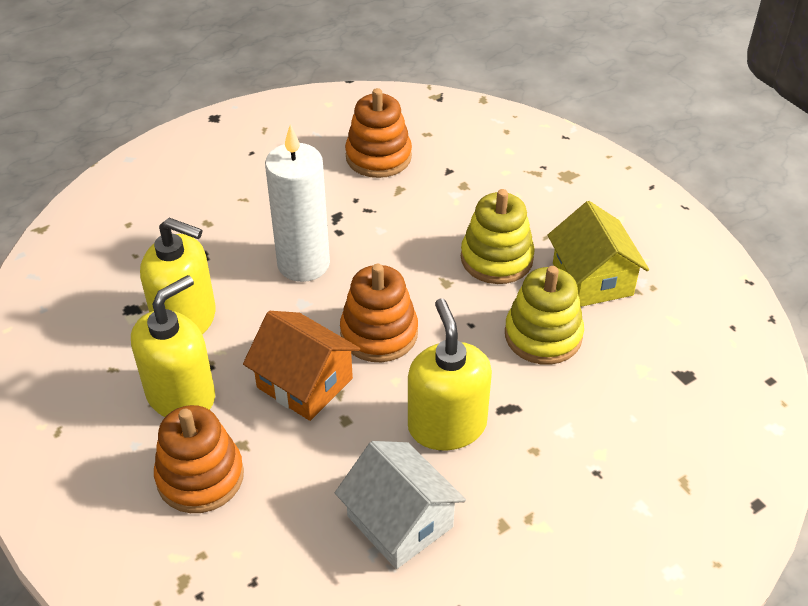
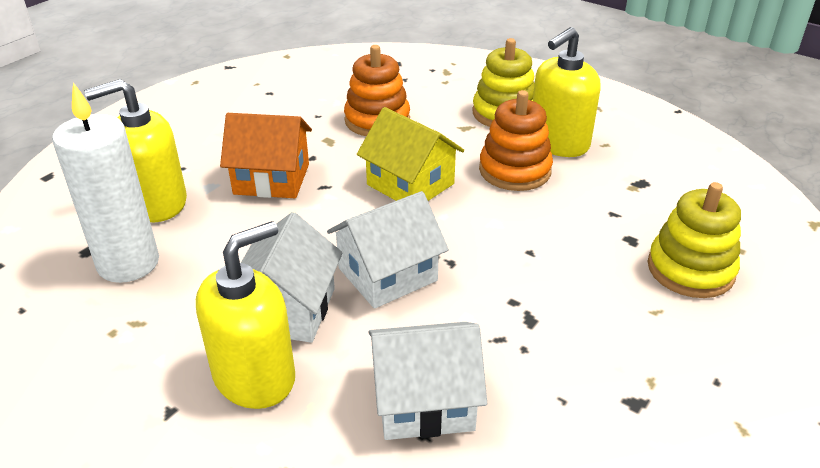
orange stacking toy: [154,405,244,513] [340,264,418,362] [345,88,412,178] = 3 -> [344,45,410,136] [479,90,553,191] = 2
white house: [335,441,466,569] = 1 -> [241,212,343,343] [327,191,449,309] [369,322,487,440] = 3

